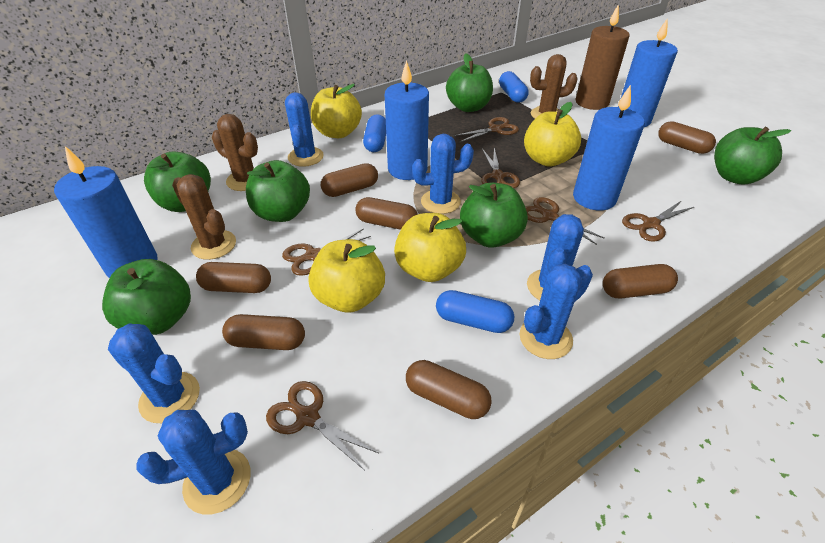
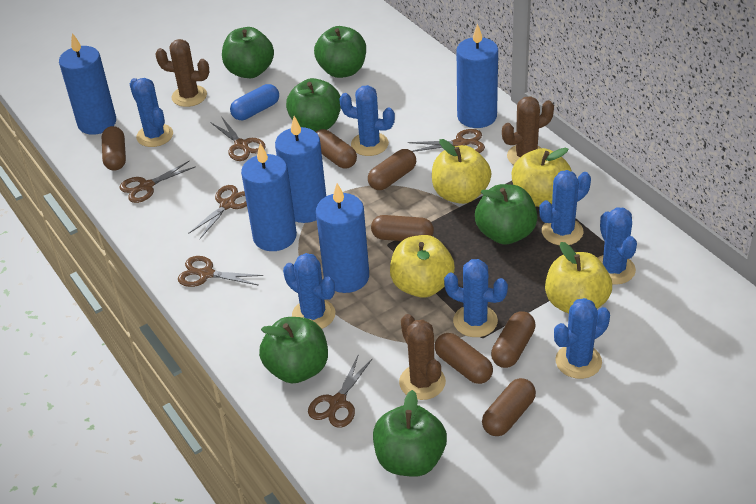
blue cactus: [108,324,200,423] [136,410,251,515] [285,92,324,167] [412,134,474,214] [520,264,593,359] [527,214,584,300] = 6 -> [130,78,173,147] [283,253,335,329] [339,85,395,156] [444,259,508,337] [539,170,591,245] [554,298,610,379] [598,207,637,285] = 7
blue candle: [54,146,157,278] [385,60,429,180] [573,85,645,211] [618,19,678,127] = 4 -> [59,33,116,135] [241,143,297,251] [275,116,326,223] [316,183,369,293] [457,24,498,128] = 5
blue capsule: [363,114,386,152] [436,290,514,333] [499,71,529,103] = 3 -> [230,84,279,120] = 1
brown candle: [575,4,630,110] = 1 -> none = 0

